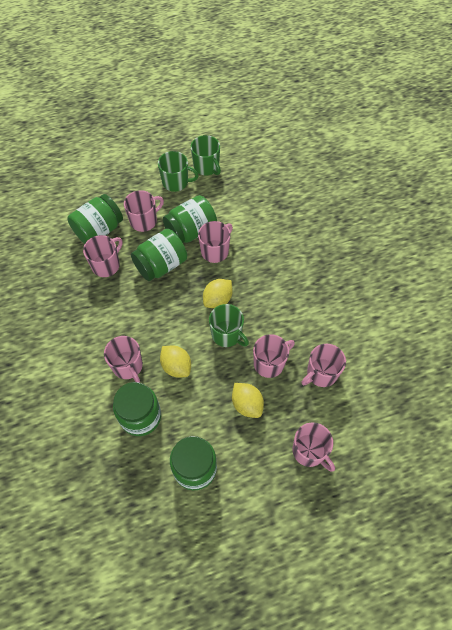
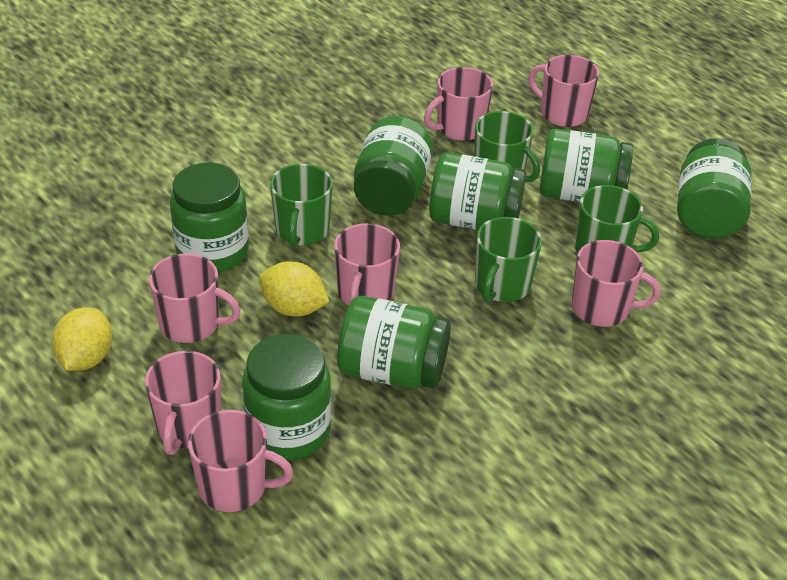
green jar: [67,194,123,244] [113,382,161,436] [131,229,187,281] [163,195,217,243] [170,436,217,490] = 5 -> [170,163,249,273] [242,334,331,460] [337,296,451,389] [354,116,433,216] [429,153,526,230] [539,129,633,202] [677,138,752,238] = 7
green mug: [158,151,199,192] [191,135,221,175] [209,304,249,347] = 3 -> [270,164,333,247] [474,111,540,182] [475,217,542,302] [575,185,659,254] = 4
yellow lemon: [160,346,191,378] [203,279,233,308] [232,383,264,418] = 3 -> [52,307,112,371] [259,261,329,316] = 2

